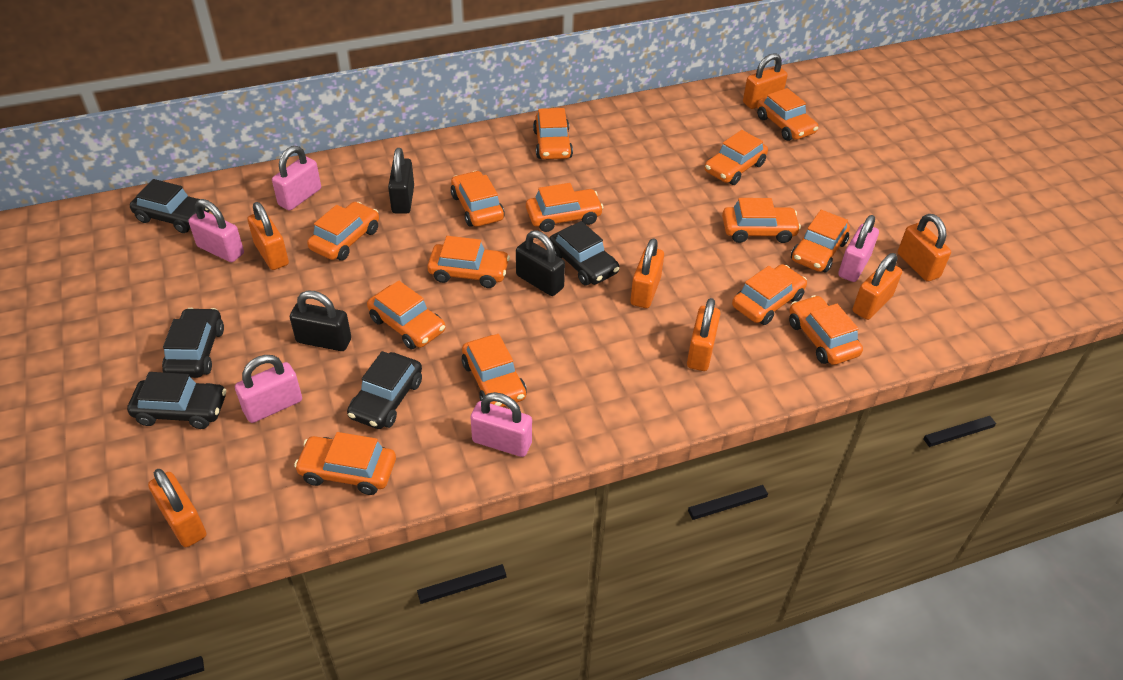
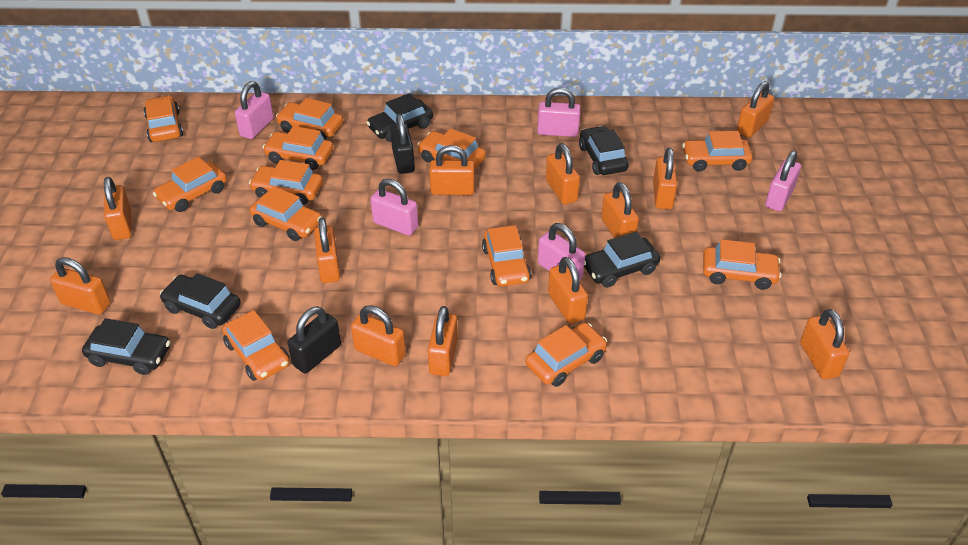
black padlock: [290,291,351,351] [388,148,414,214] [516,230,565,296] = 3 -> [288,306,341,374] [390,114,415,174] = 2
orange car: [294,432,396,495] [307,202,379,261] [367,281,445,349] [427,236,510,288] [451,171,505,227] [462,334,527,407] [526,183,604,232] [533,108,573,159] [705,130,768,185] [722,198,801,243] [732,264,807,325] [757,88,818,141] [789,295,863,365] [791,210,850,272] = 14 -> [144,96,183,142] [153,157,227,212] [222,310,290,381] [249,160,323,205] [249,186,322,241] [263,126,333,170] [276,98,343,140] [417,128,486,169] [482,225,531,287] [526,323,607,387] [682,131,753,172] [703,239,781,290] = 12
orange padlock: [148,469,206,547] [248,202,289,270] [630,238,664,308] [687,298,720,371] [743,53,788,109] [853,253,902,320] [898,214,951,282] = 7 -> [50,257,110,314] [104,177,132,240] [314,217,340,283] [351,305,406,366] [428,306,458,376] [429,145,475,195] [546,143,580,204] [548,257,588,324] [601,182,639,238] [653,148,677,209] [737,81,774,138] [800,309,849,379] = 12

